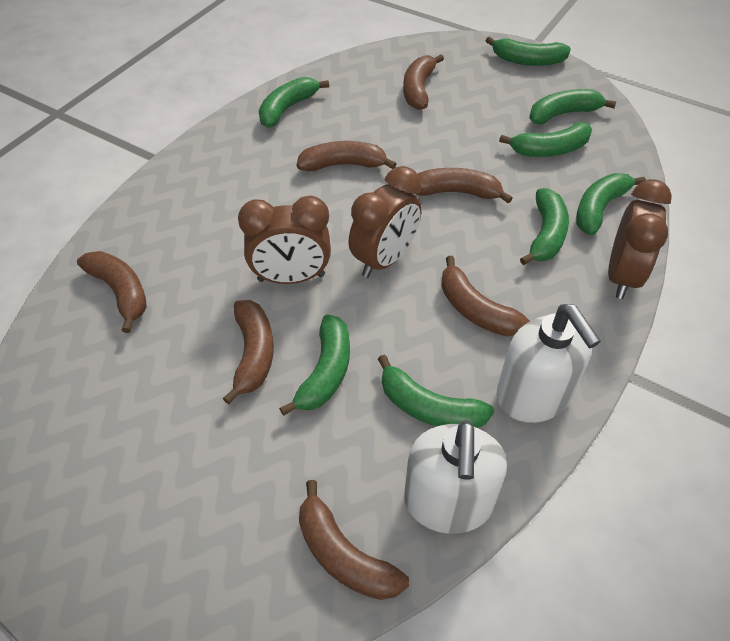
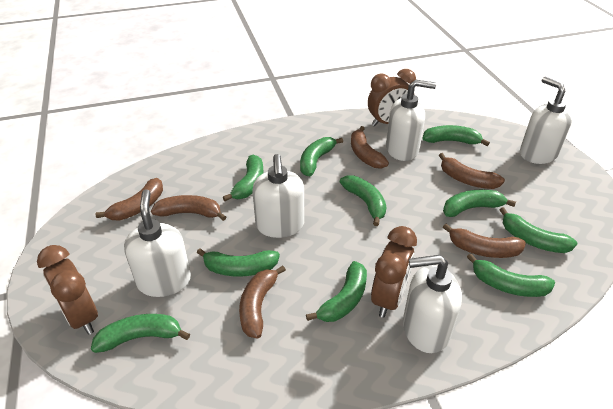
brown banana: [77,251,147,333] [223,300,274,404] [297,141,397,171] [299,480,409,600] [403,54,444,110] [416,168,513,204] [441,256,530,336] = 7 -> [95,178,163,221] [151,195,226,221] [239,266,286,339] [351,126,389,169] [439,153,505,189] [443,223,526,258] = 6
green banana: [259,77,329,128] [279,314,350,416] [378,355,494,428] [485,37,571,66] [499,122,592,157] [520,188,569,265] [529,89,617,125] [576,173,646,235] = 8 -> [91,314,190,353] [197,248,280,277] [223,155,264,201] [300,137,343,176] [306,261,367,322] [340,175,387,226] [422,125,490,146] [443,190,516,217] [467,254,555,297] [500,207,577,253] = 10
white soap dispenser: [404,420,507,534] [496,304,601,423] = 2 -> [124,189,191,297] [252,154,304,238] [386,80,436,161] [403,255,462,353] [520,77,573,164] = 5

